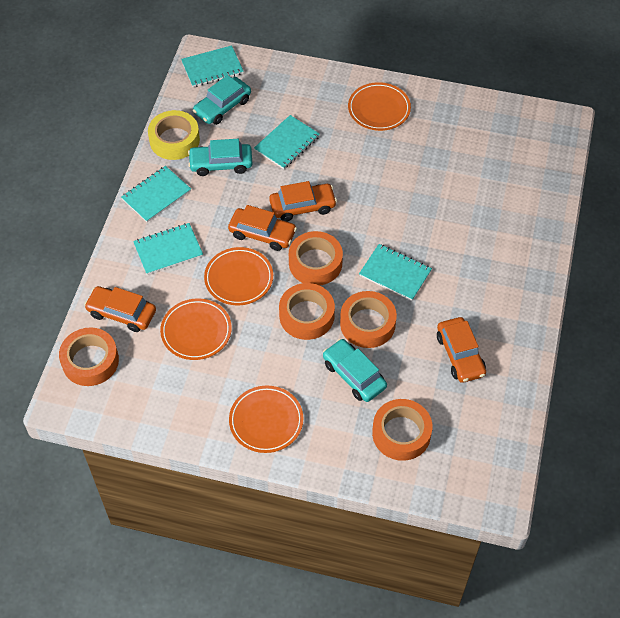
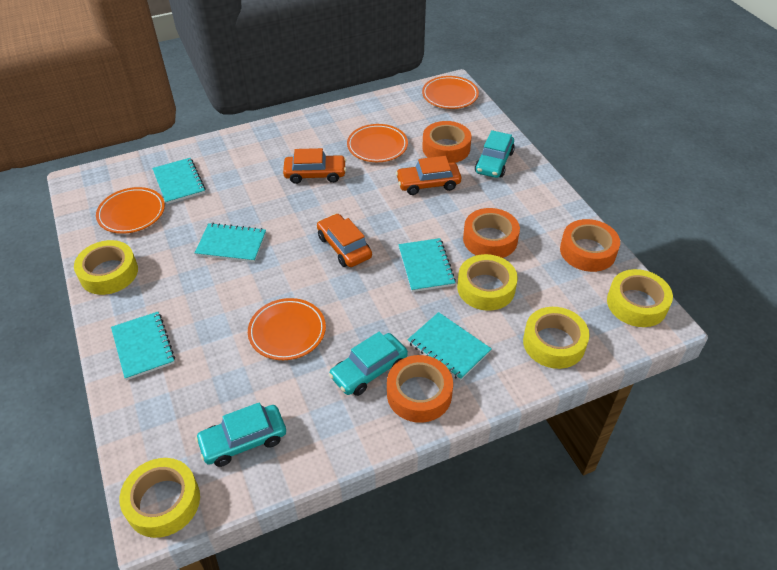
orange car: [84,286,156,332] [228,205,297,251] [269,181,337,221] [437,317,486,383] = 4 -> [283,148,346,184] [317,213,372,267] [396,156,461,195] = 3
orange tape: [59,327,119,386] [279,283,335,340] [289,231,343,286] [340,291,397,348] [372,399,432,461] = 5 -> [387,355,453,423] [422,121,471,163] [463,208,520,258] [560,219,620,272] = 4
yellow tape: [148,110,200,160] = 1 -> [74,240,138,295] [119,458,200,538] [457,254,518,311] [523,307,590,369] [607,269,673,327] = 5

